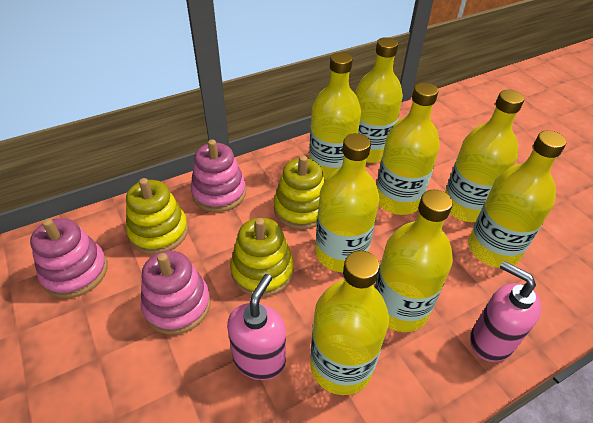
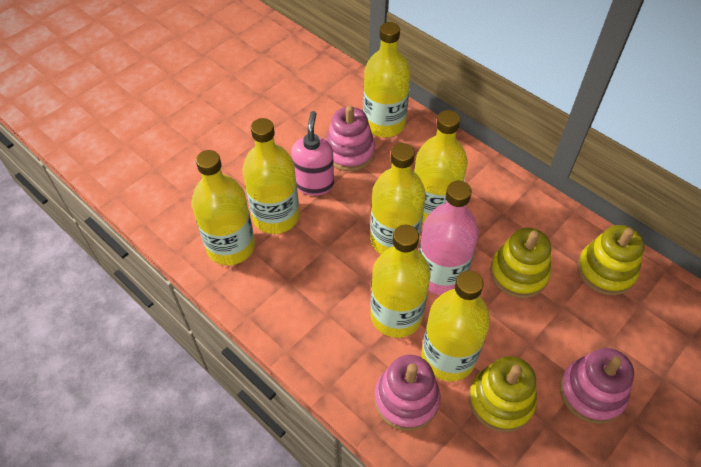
pink bottle: none = 0 -> [419,181,479,295] = 1
pink soap dispenser: [227,274,286,380] [470,261,541,362] = 2 -> [291,111,334,196] = 1
yellow bottle: [309,52,361,180] [310,251,389,395] [315,133,379,272] [355,37,403,163] [375,190,453,332] [377,83,440,215] [445,90,524,222] [468,131,566,268] = 8 -> [191,150,255,265] [243,118,300,234] [363,22,411,137] [370,143,426,254] [370,225,431,338] [414,110,468,223] [421,271,490,382] = 7

